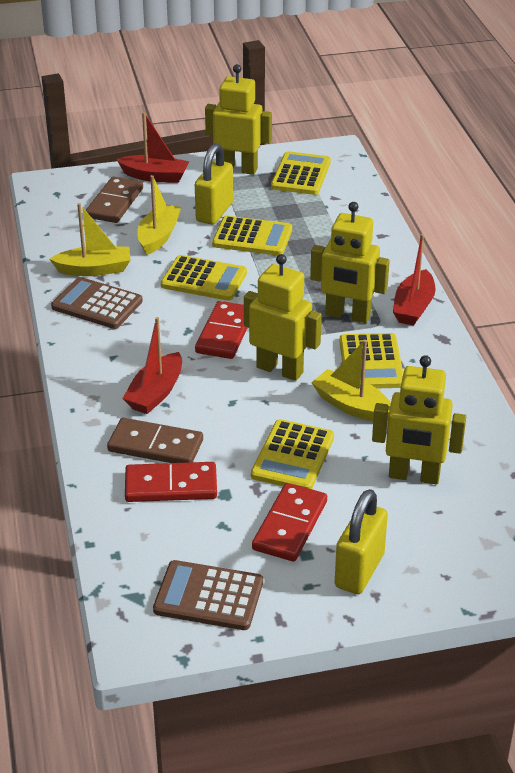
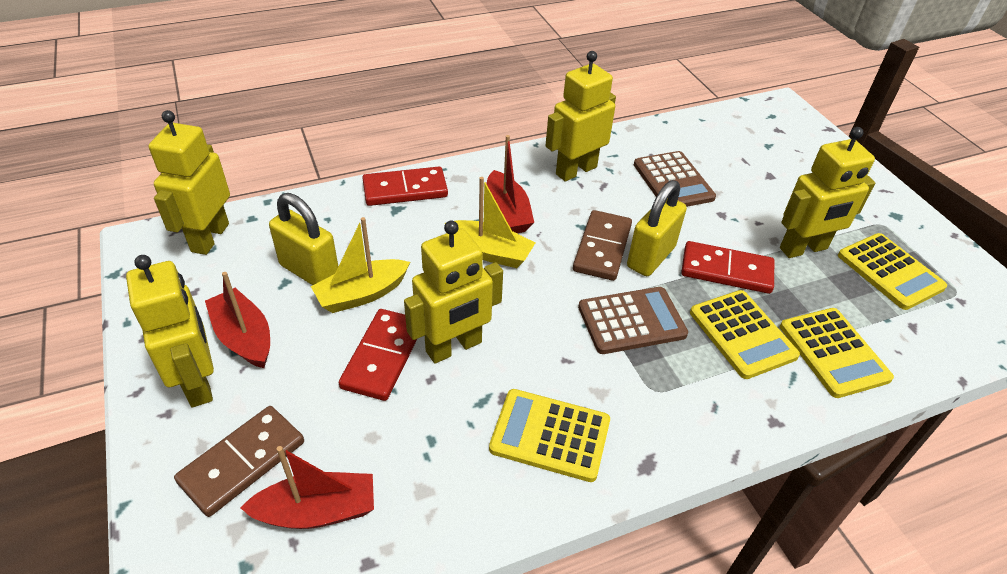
yellow boat: [50,203,130,276] [137,175,181,255] [311,339,391,422] = 3 -> [311,217,410,313] [445,177,535,268] = 2
yellow calculator: [161,255,247,301] [212,216,292,255] [251,419,334,489] [271,151,331,195] [339,333,403,388] = 5 -> [489,389,610,482] [690,290,800,379] [780,308,894,398] [838,233,947,310] = 4
yellow robot: [205,64,272,175] [244,254,322,381] [310,202,390,323] [372,355,466,485] = 4 -> [126,255,214,407] [149,110,230,255] [404,220,503,364] [545,51,616,182] [780,127,875,258] = 5

